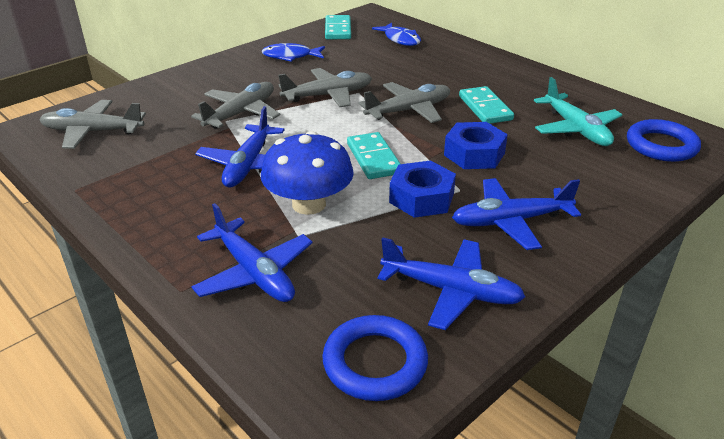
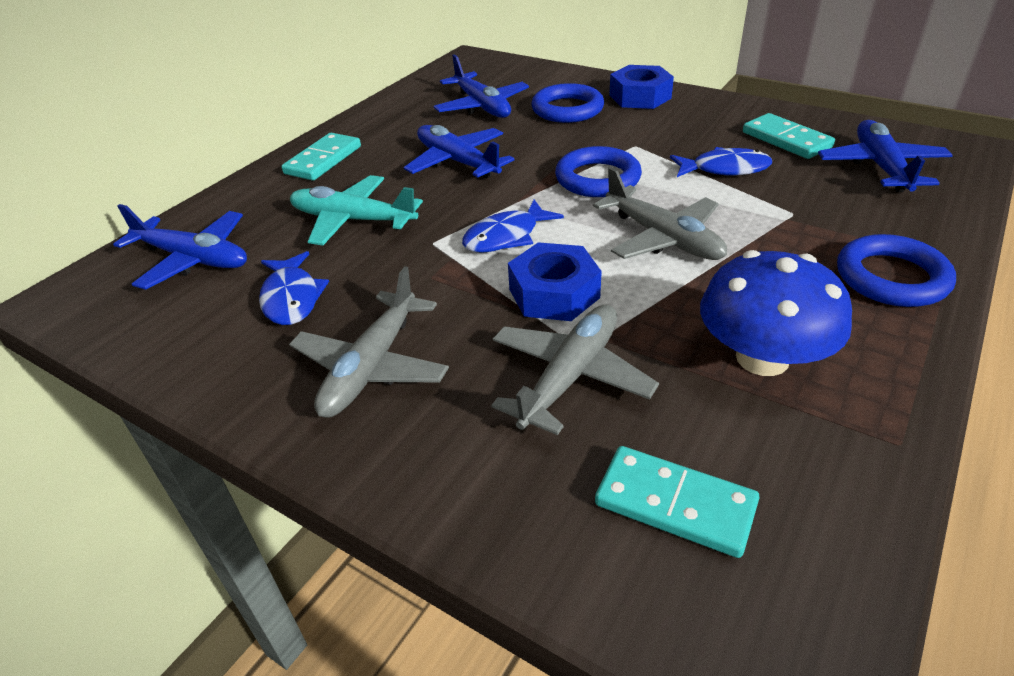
blue fish: [262,43,325,61] [372,23,421,46] = 2 -> [259,251,329,325] [462,200,564,253] [670,147,772,177] = 3
blue ring: [322,315,428,401] [627,119,701,162] = 2 -> [531,83,604,123] [555,146,642,197] [837,234,956,307] = 3
grey plane: [40,100,146,149] [191,82,280,129] [278,68,372,107] [359,82,450,123] = 4 -> [289,266,449,418] [491,304,659,435] [593,167,727,260] = 3

